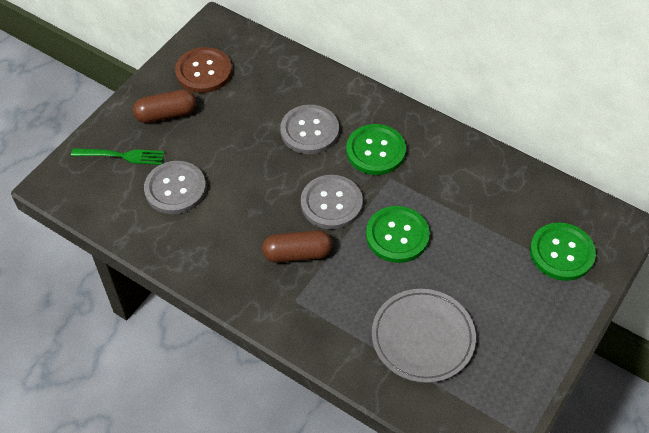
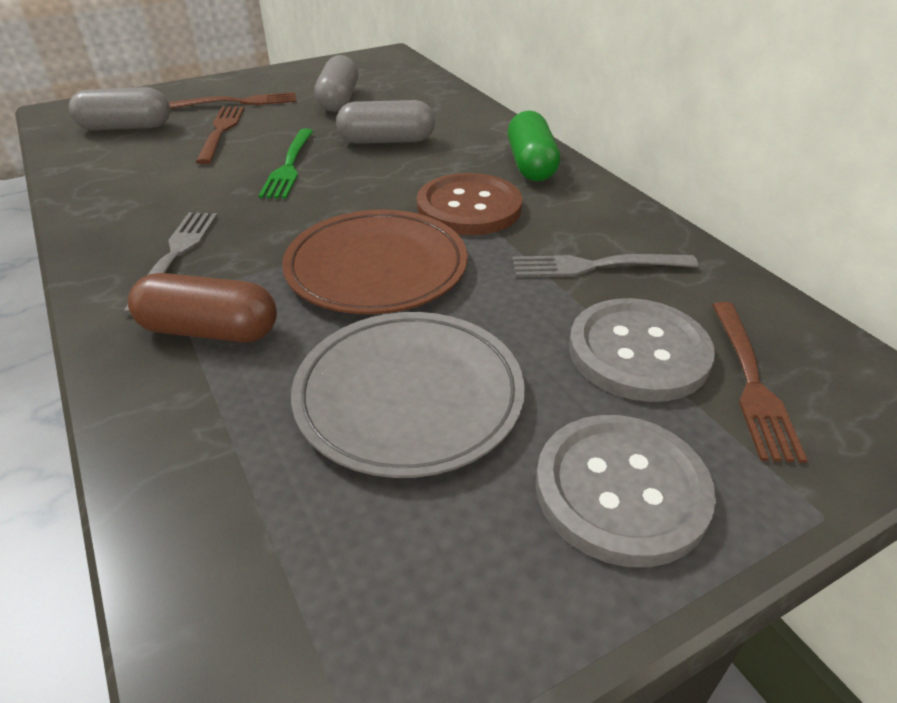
brown capsule: [133,89,196,123] [262,230,332,263] = 2 -> [128,273,277,343] = 1
brown fork: none = 0 -> [169,92,296,109] [196,106,245,164] [712,302,807,463] = 3
brown plate: none = 0 -> [282,210,468,314] = 1
green button: [346,124,406,175] [366,206,430,263] [530,222,596,281] = 3 -> none = 0
green capsule: none = 0 -> [508,110,560,181] = 1
grey button: [144,161,206,214] [280,105,339,154] [301,175,363,229] = 3 -> [536,415,716,567] [569,298,715,402] = 2
grey capsule: none = 0 -> [69,87,170,130] [314,55,358,112] [336,100,435,144] = 3
grey fork: none = 0 -> [123,212,218,315] [512,254,698,277] = 2

